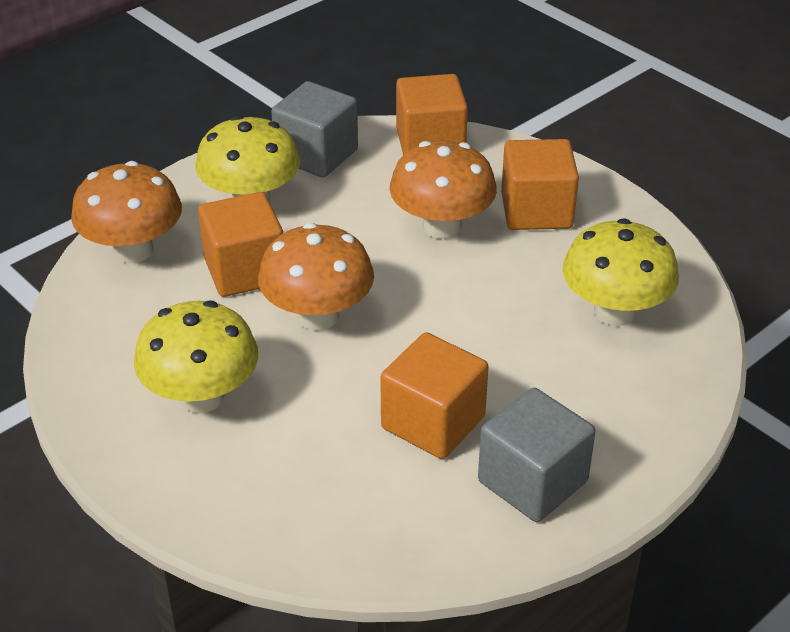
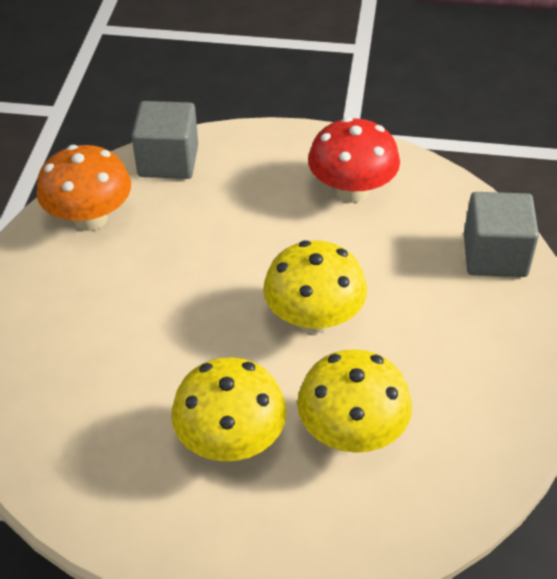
orange cube: [198,192,283,297] [380,332,489,459] [396,74,468,155] [501,139,579,230] = 4 -> none = 0
orange mushroom: [71,161,182,263] [258,223,374,330] [390,141,497,239] = 3 -> [36,145,131,231] = 1
red mushroom: none = 0 -> [308,117,400,203] = 1

